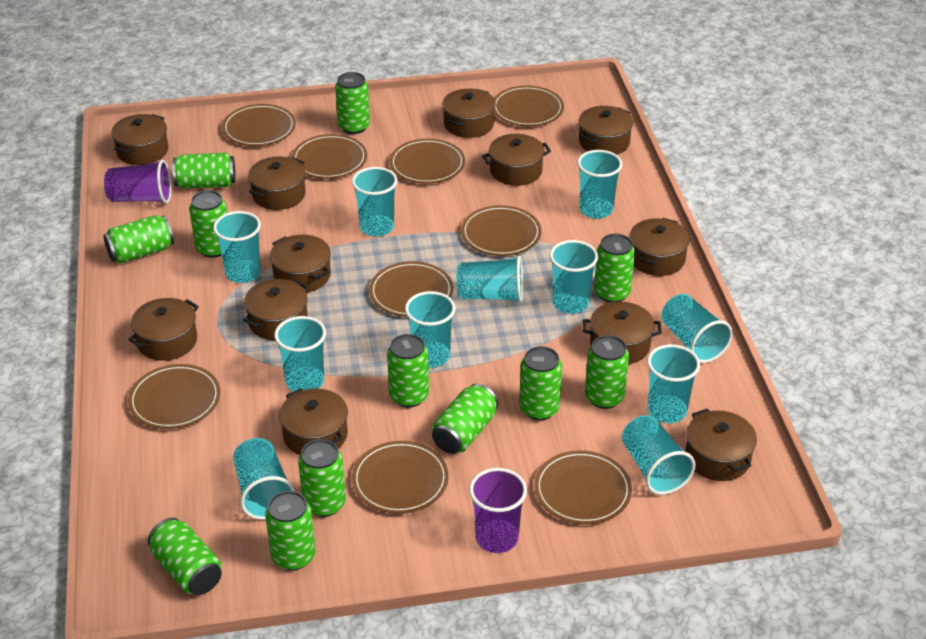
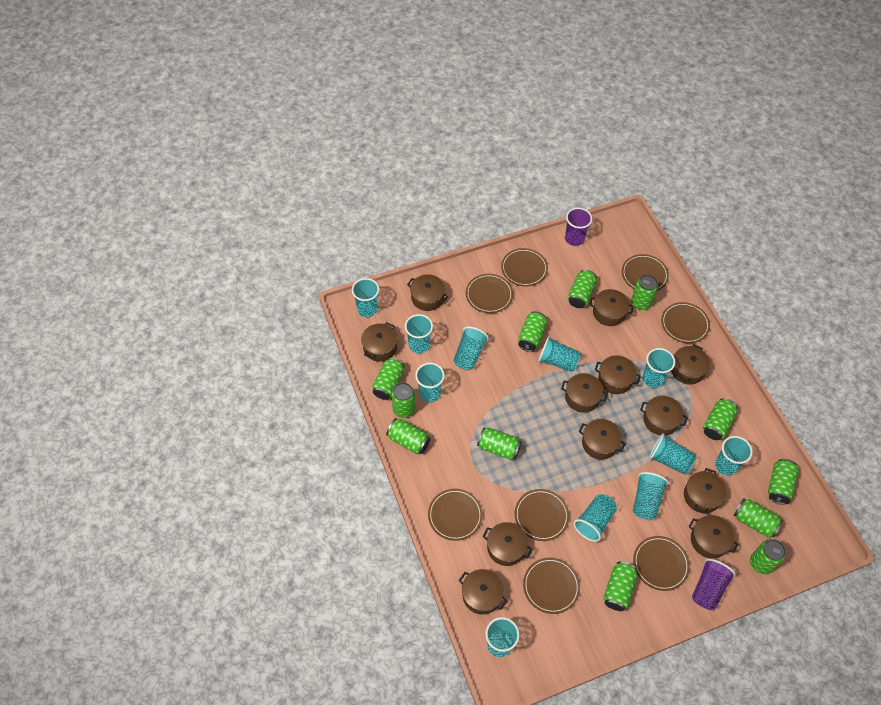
brown plate: [128,364,220,429] [222,104,296,146] [292,134,367,179] [352,441,449,514] [369,261,453,317] [390,139,465,184] [461,205,541,256] [494,86,564,126] [534,450,632,524] = 9 -> [428,489,483,541] [466,274,513,313] [501,248,548,286] [515,489,569,541] [523,557,580,614] [622,254,669,291] [633,536,690,591] [661,302,710,343] = 8

